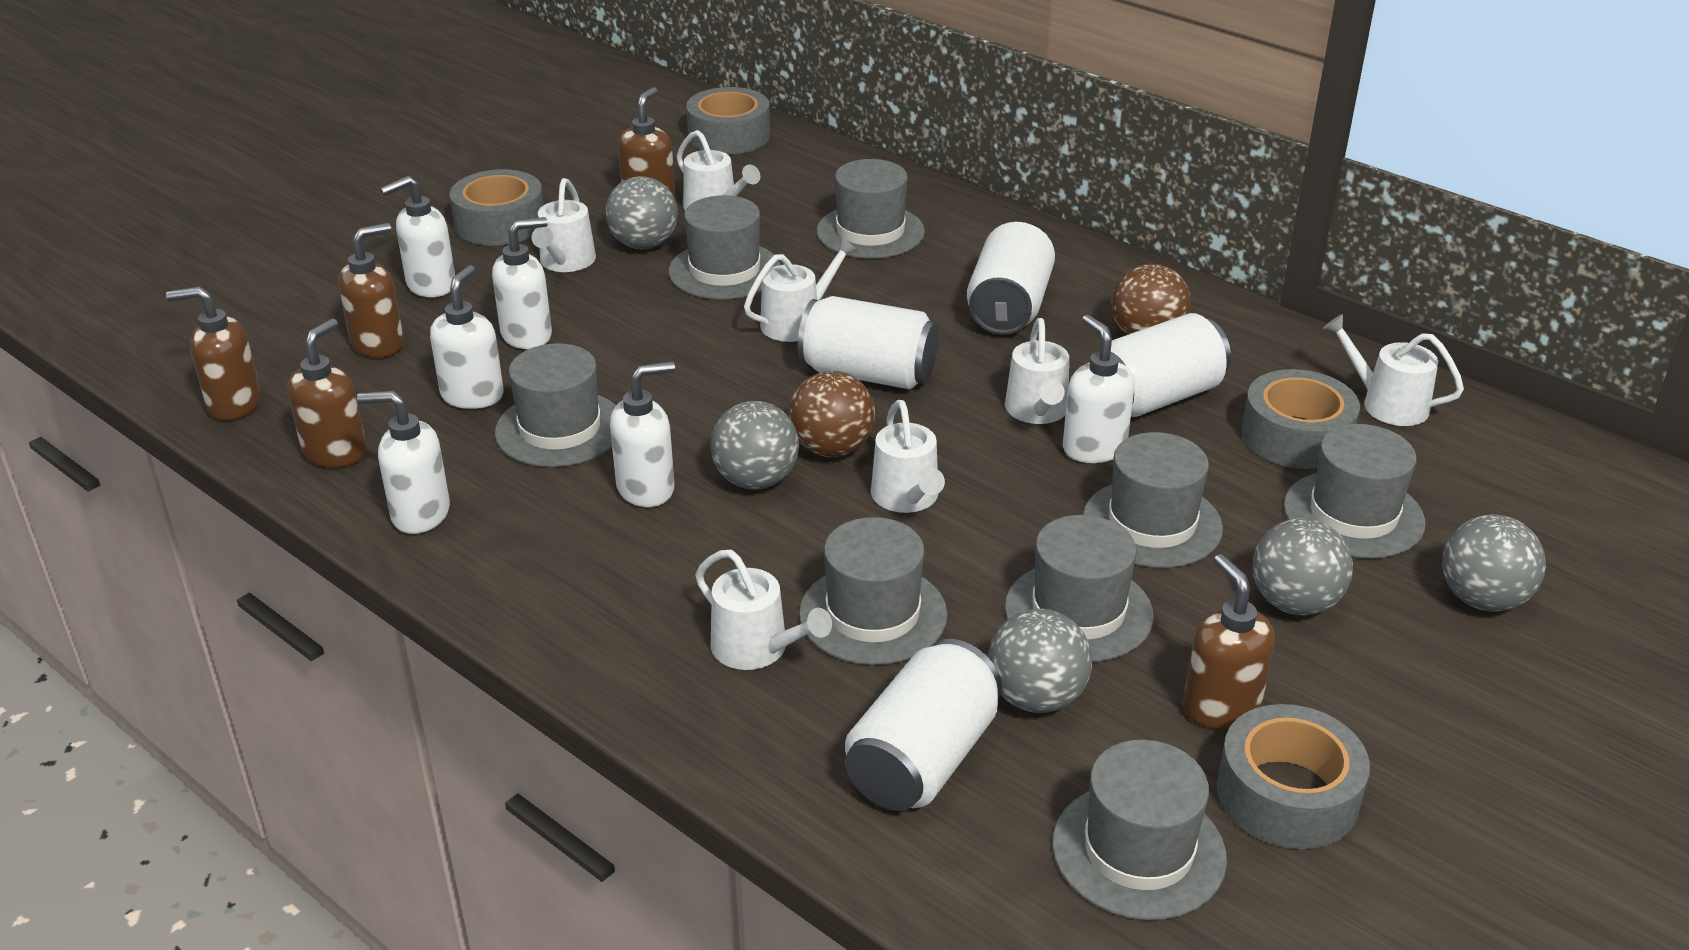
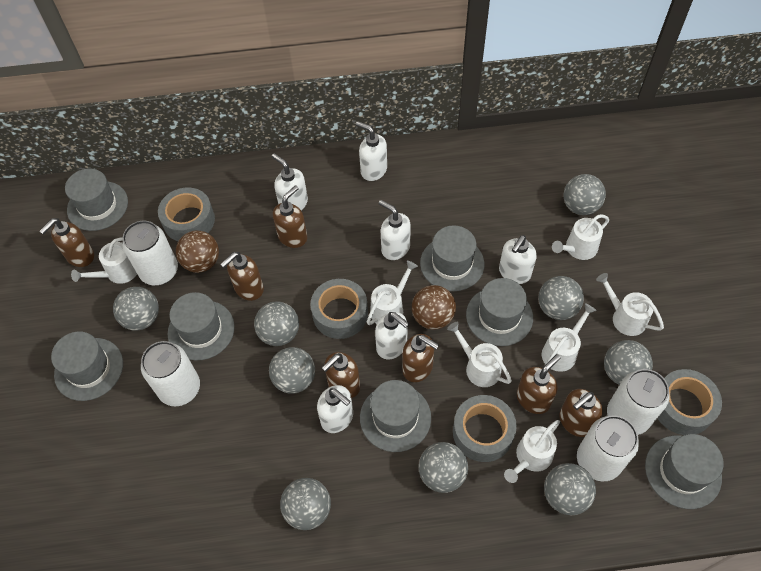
brown soap dispenser: [166,286,261,421] [287,318,367,468] [338,223,404,358] [618,87,675,199] [1183,554,1275,729] = 5 -> [39,218,94,267] [220,252,264,301] [273,185,307,248] [322,352,360,398] [402,334,439,382] [517,354,560,414] [559,389,603,437] = 7
grey ball: [605,176,678,249] [710,401,799,490] [988,609,1092,713] [1253,518,1353,615] [1442,514,1546,612] = 5 -> [113,287,159,331] [254,301,299,346] [269,347,315,394] [280,478,331,530] [419,442,468,493] [538,276,584,320] [544,463,596,515] [564,174,606,215] [604,340,653,385] = 9
grey hat: [495,343,616,467] [669,195,781,300] [799,517,948,665] [817,159,925,259] [1005,515,1154,662] [1052,740,1227,920] [1083,432,1223,568] [1284,424,1426,559] = 8 -> [51,332,123,401] [65,168,128,231] [168,292,235,360] [360,380,431,452] [420,226,484,291] [466,278,533,346] [645,434,724,509] = 7

